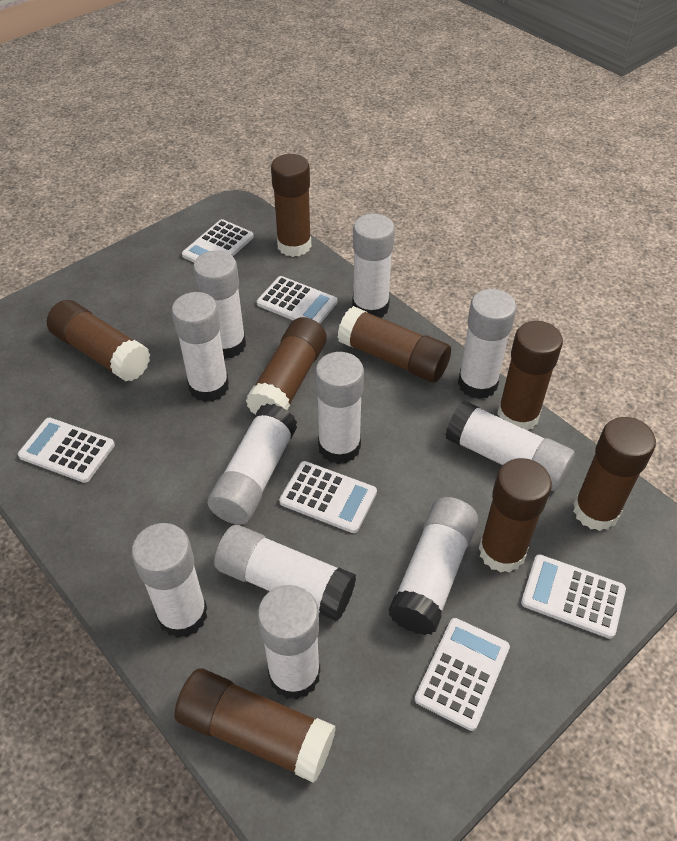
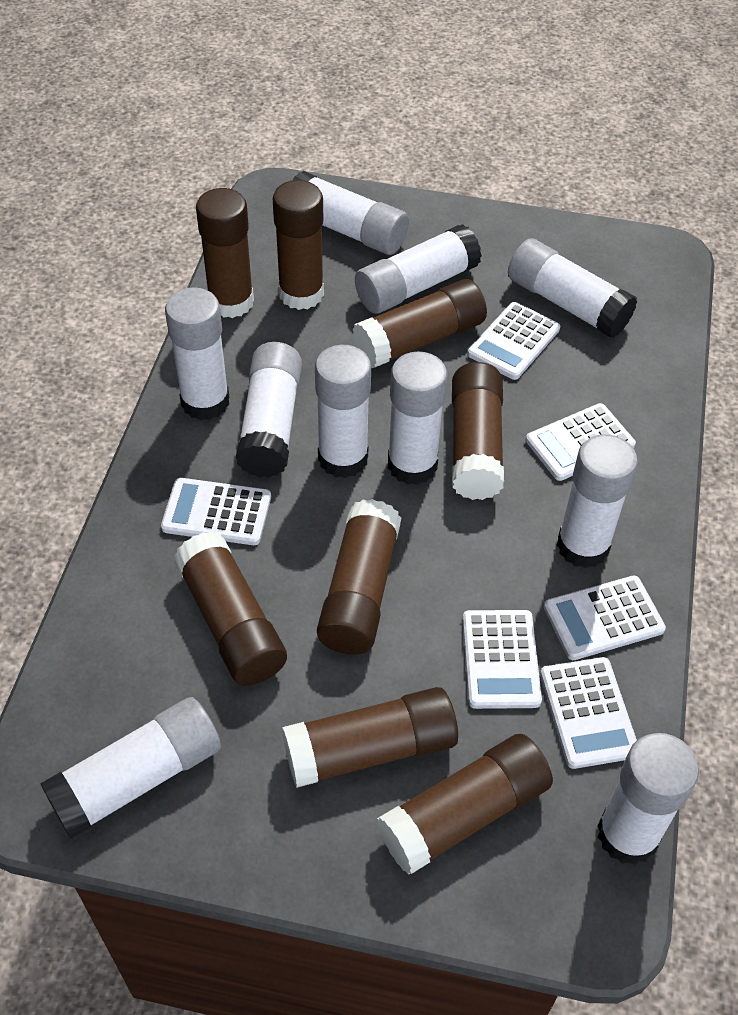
white glue stick: [132,523,207,638] [172,292,229,402] [193,250,246,359] [208,404,297,525] [214,525,356,621] [257,585,320,700] [315,352,364,464] [352,214,395,318] [389,497,478,635] [445,401,575,491] [458,289,516,399] = 11 -> [40,697,221,839] [165,287,229,420] [236,342,302,477] [292,171,409,255] [315,345,371,478] [355,224,482,313] [388,351,448,485] [508,238,637,338] [557,434,638,568] [598,733,699,865] = 10

